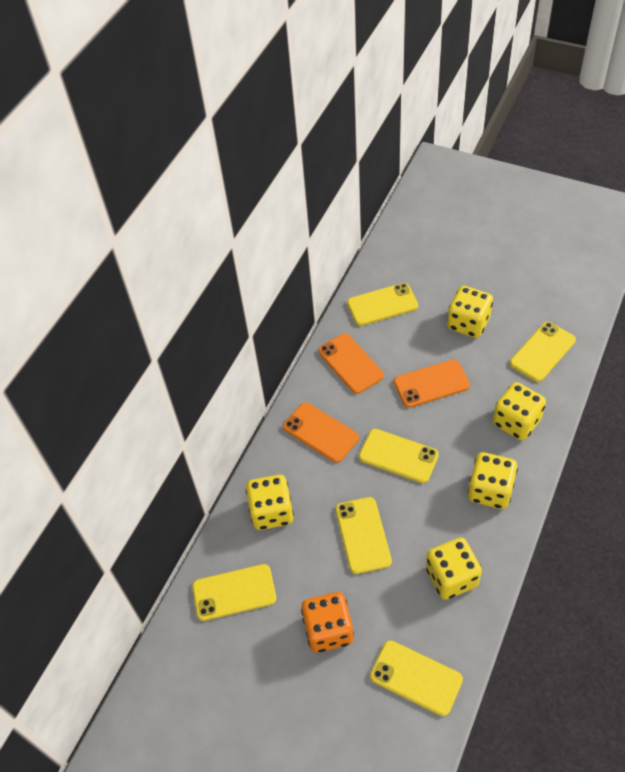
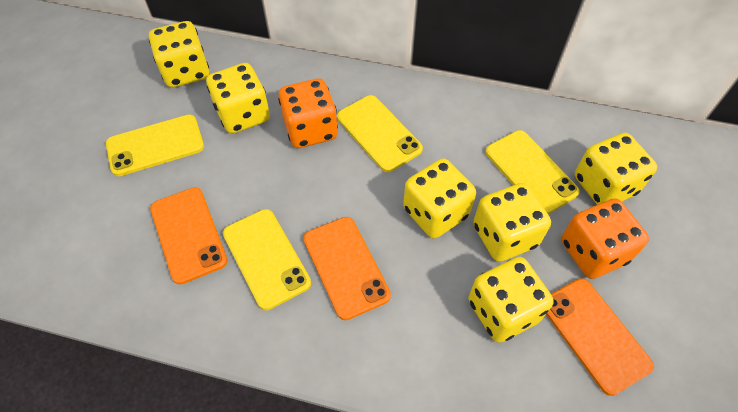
orange dice: [301,592,354,653] = 1 -> [278,78,338,148] [561,198,649,279] = 2
yellow dice: [246,475,294,530] [426,537,482,600] [447,286,493,338] [468,452,518,509] [493,382,546,441] = 5 -> [149,21,209,88] [206,63,270,134] [403,159,476,239] [468,257,554,343] [473,183,551,262] [575,133,657,205] = 6
yellow phone: [192,564,276,621] [336,497,392,574] [347,283,418,326] [359,429,439,483] [370,640,463,716] [510,322,576,382] = 6 -> [106,114,204,176] [223,209,311,310] [337,95,423,172] [485,130,580,214] = 4

